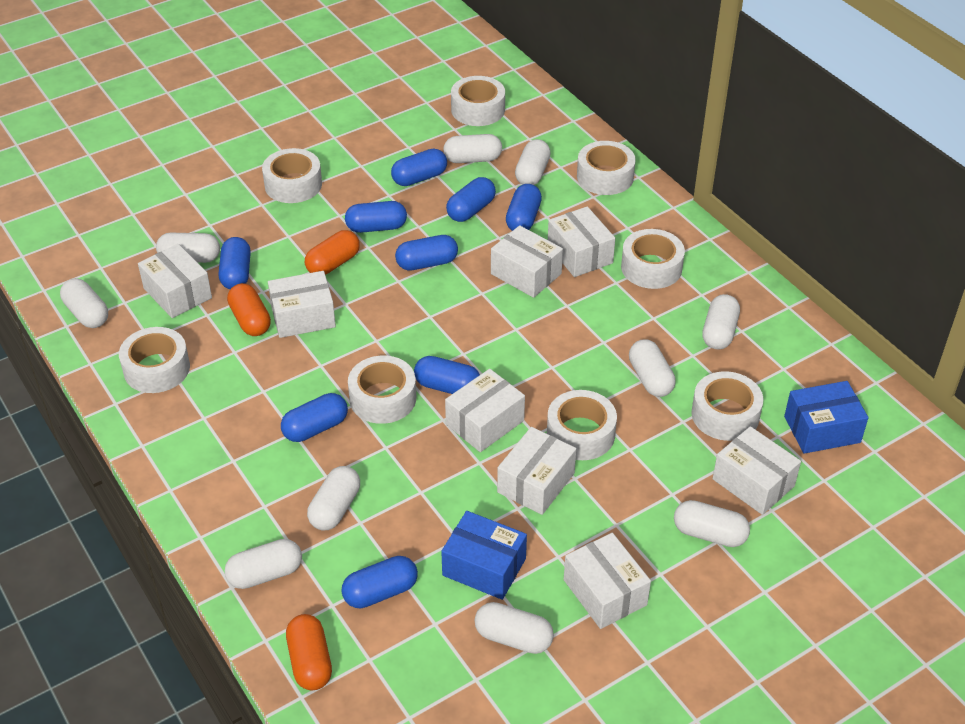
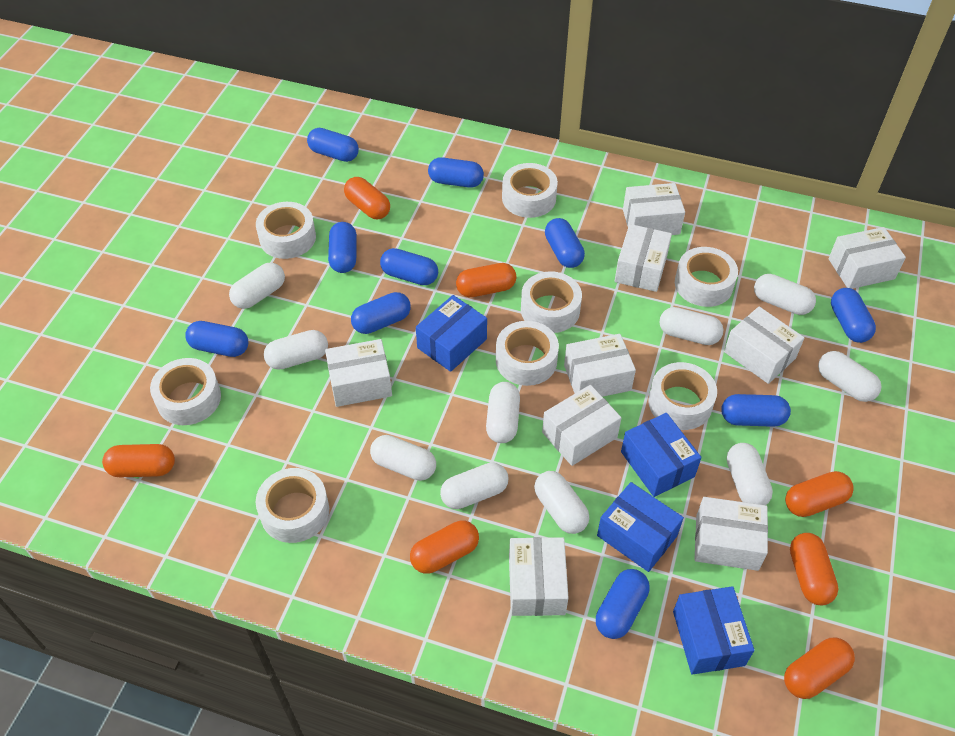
blue box: [441,511,527,600] [784,381,868,454] = 2 -> [416,295,487,372] [597,482,684,572] [621,413,702,497] [673,586,755,675] = 4
blue capsule: [219,237,251,289] [281,393,348,442] [341,556,418,608] [345,201,407,233] [391,148,447,186] [395,235,458,271] [414,356,480,394] [446,177,496,222] [506,184,542,231] = 9 -> [185,321,248,357] [307,128,359,162] [328,222,357,273] [351,292,411,334] [380,248,438,285] [428,157,484,188] [545,218,585,268] [596,569,650,639] [721,394,791,427] [831,288,876,343] = 10
orange capsule: [227,283,271,336] [286,614,332,690] [305,230,360,275] = 3 -> [102,444,175,477] [344,177,390,219] [410,521,479,574] [456,263,516,297] [784,638,855,699] [785,471,854,517] [790,533,838,605] = 7
white box: [138,244,212,318] [268,271,336,338] [445,369,525,452] [491,225,563,298] [497,427,576,515] [548,206,615,277] [564,533,651,629] [712,426,801,515] = 8 -> [325,339,392,407] [509,537,569,616] [542,385,621,466] [564,334,636,397] [615,224,672,292] [623,183,685,235] [695,497,768,571] [724,306,804,384] [828,227,906,289] = 9

